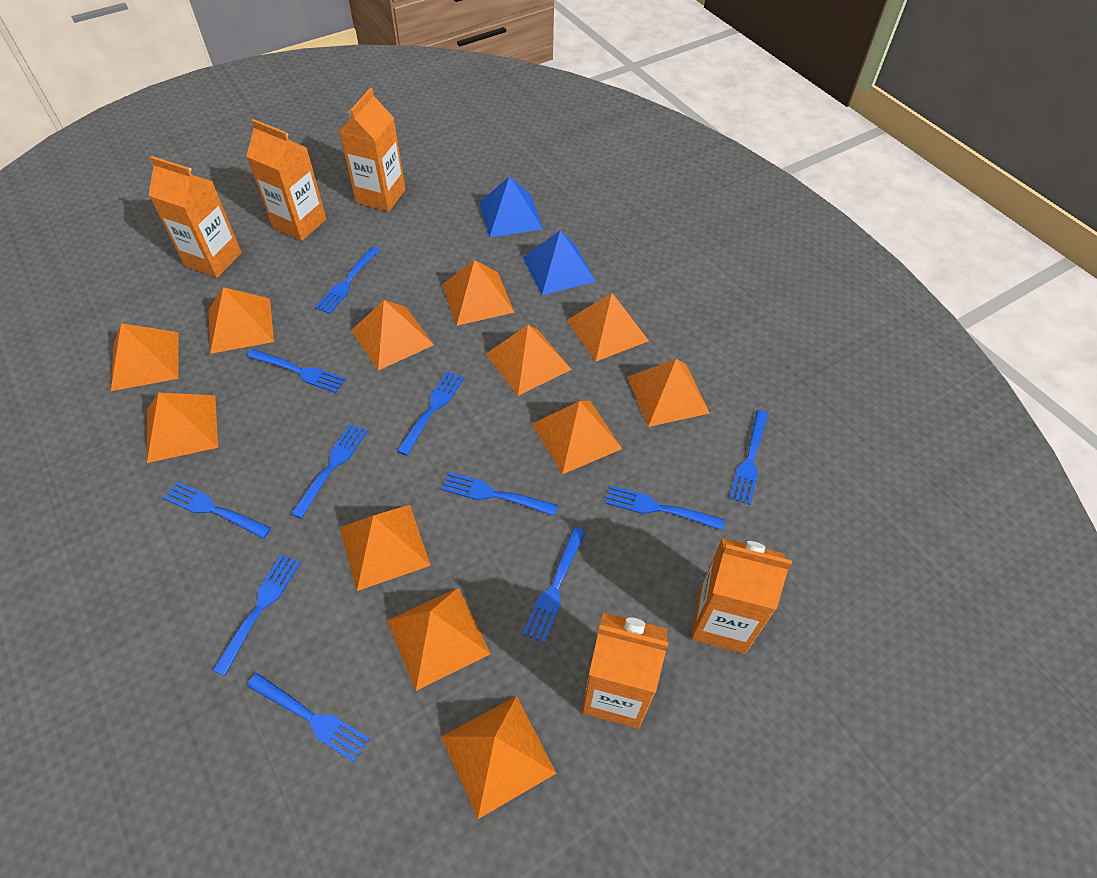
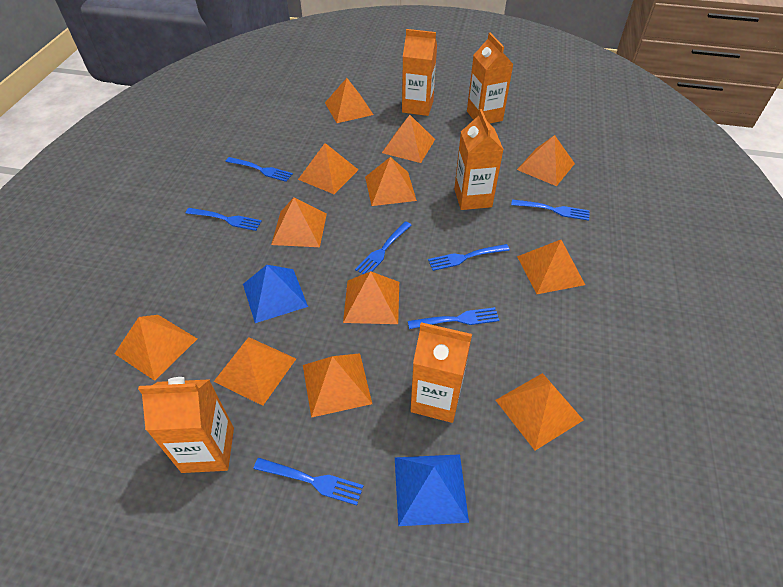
blue fork: [163,482,271,539] [212,555,301,676] [247,349,346,393] [247,673,370,762] [291,424,368,519] [315,247,380,314] [397,371,464,456] [441,472,558,516] [523,527,586,643] [605,485,725,530] [730,410,768,505] = 11 -> [186,208,262,231] [225,157,293,182] [254,458,363,505] [355,221,412,274] [408,307,499,329] [428,244,510,271] [511,199,590,221] = 7

